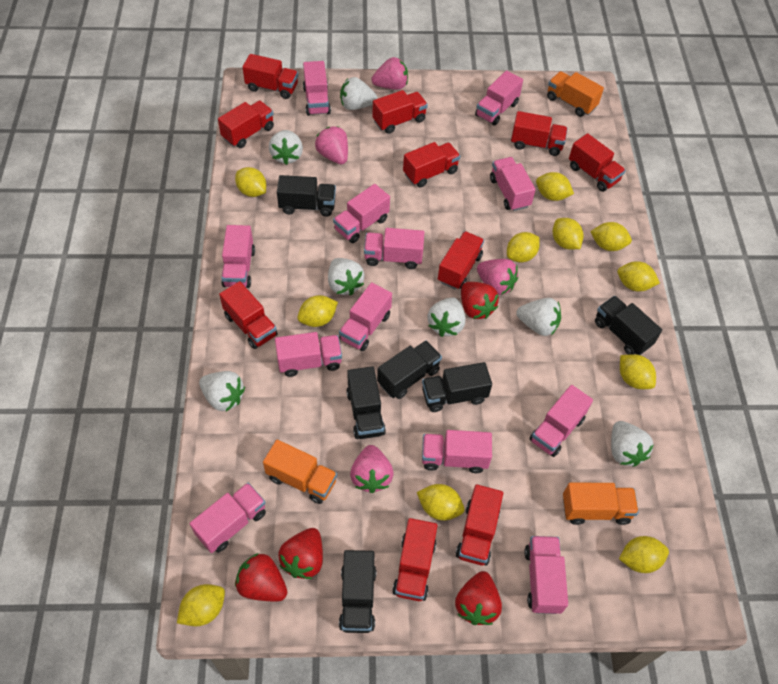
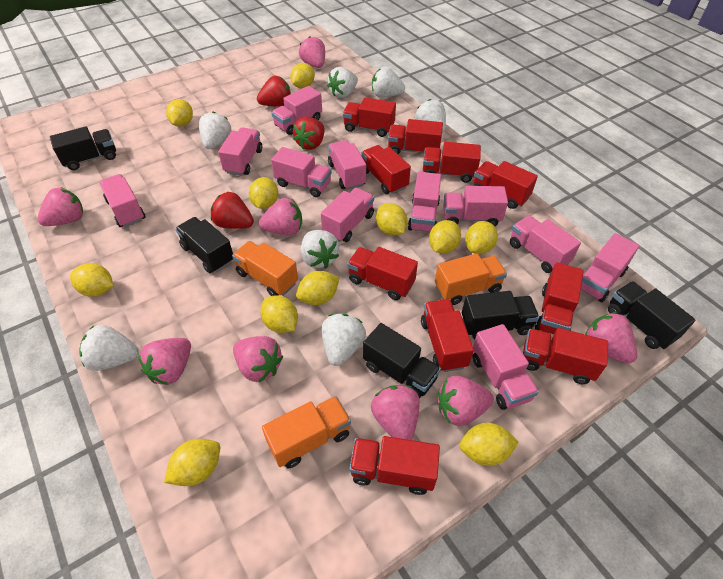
black truck: [277,175,336,217] [339,550,376,633] [346,366,386,439] [377,340,442,399] [422,362,492,412] [595,296,662,355] = 6 -> [50,126,116,170] [175,217,233,273] [363,323,441,399] [462,291,539,340] [608,281,695,349] = 5
pink strawberry: [315,126,348,164] [350,445,394,493] [371,57,408,90] [477,259,518,295] = 4 -> [37,187,83,226] [138,338,191,385] [233,336,283,382] [259,198,302,235] [299,36,325,68] [371,385,420,440] [438,376,494,426] [585,312,637,363] = 8
pink truck: [190,483,266,553] [221,225,255,288] [275,332,342,377] [303,61,331,116] [333,184,390,243] [339,282,392,351] [364,228,424,269] [422,430,492,473] [475,70,523,126] [490,157,536,211] [524,536,568,614] [530,385,593,457] = 12 -> [99,174,145,227] [218,128,262,176] [271,86,322,135] [271,147,332,197] [321,188,374,242] [328,140,366,190] [408,172,441,232] [443,186,508,226] [472,324,539,410] [510,215,581,273] [581,233,639,302] = 11
red strawberry: [235,553,287,601] [278,528,323,579] [455,571,502,625] [461,282,499,319] = 4 -> [211,192,254,229] [257,76,291,106] [293,117,324,150] = 3

